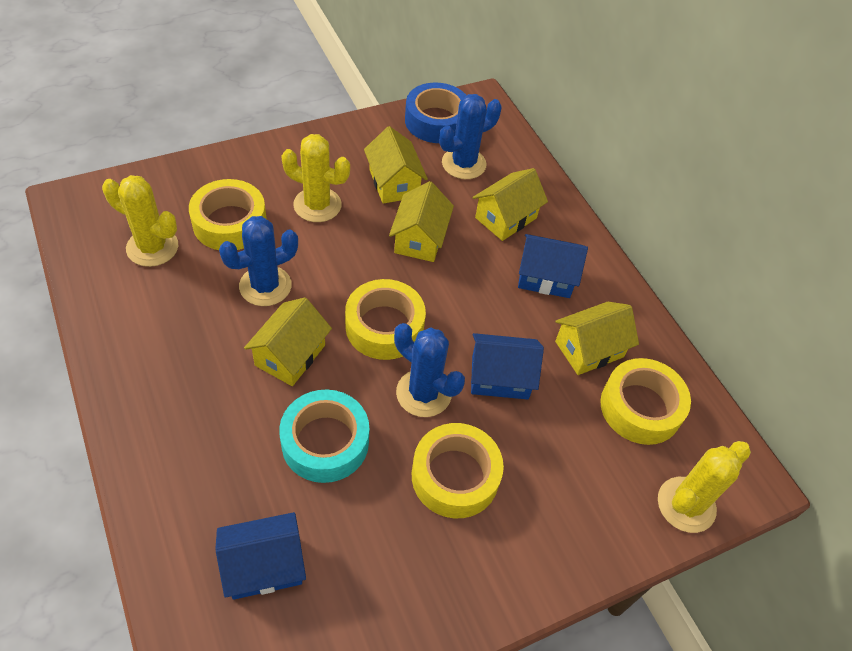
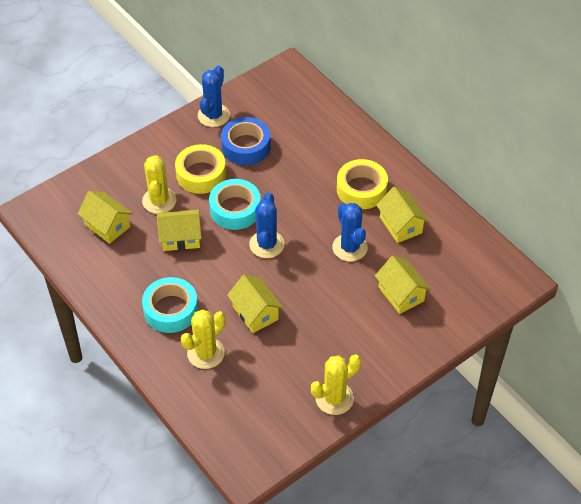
blue house: [215,512,306,600] [471,333,544,400] [518,234,588,298] = 3 -> none = 0
turquoise tape: [279,390,369,483] = 1 -> [142,277,198,333] [209,179,261,230] = 2
yellow tape: [189,179,267,250] [345,279,426,360] [412,423,504,518] [600,358,691,445] = 4 -> [175,144,226,194] [337,159,388,209] = 2

